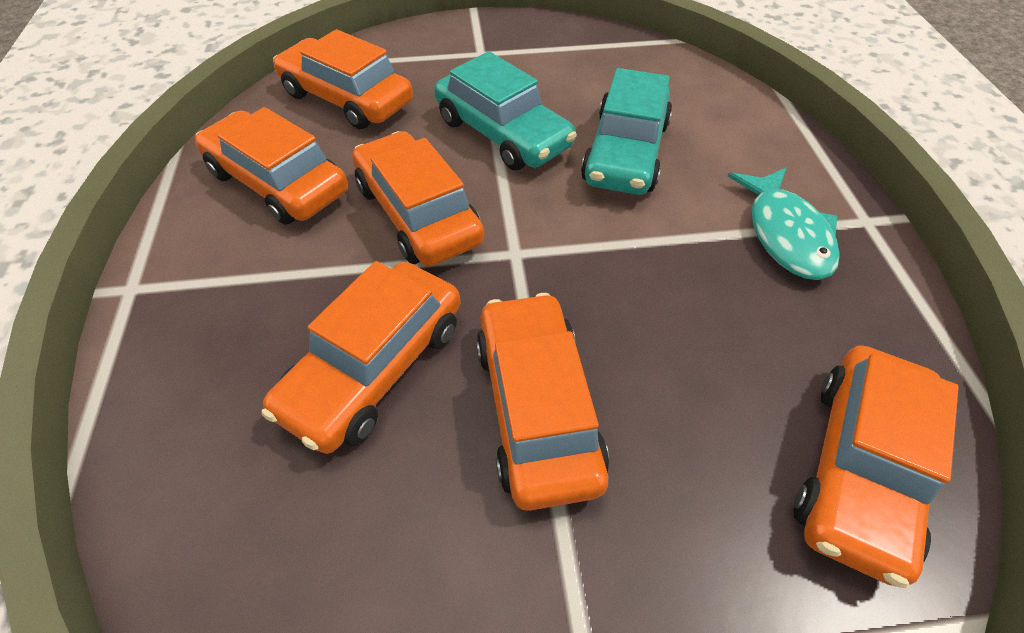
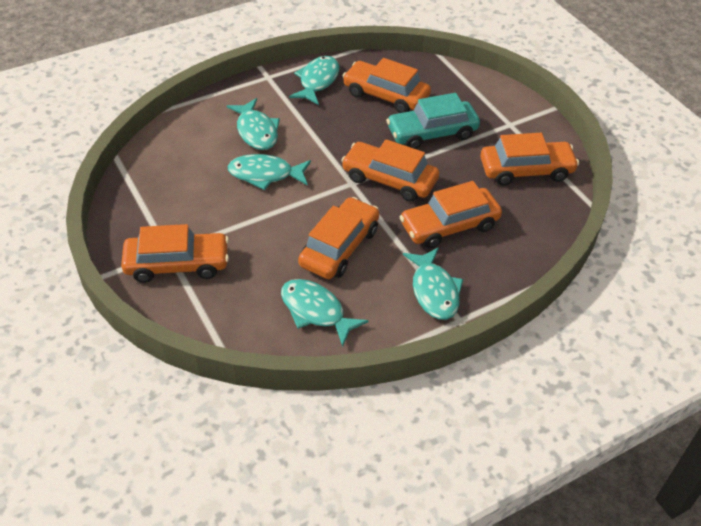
turquoise car: [434,51,577,170] [581,68,672,195] = 2 -> [386,93,480,149] = 1
turquoise fish: [728,168,840,280] = 1 -> [227,98,280,150] [227,154,311,190] [281,279,369,347] [289,56,339,105] [403,247,463,320] = 5

